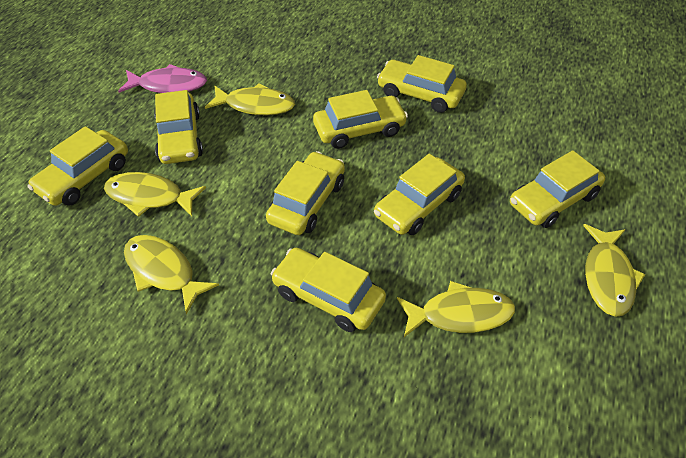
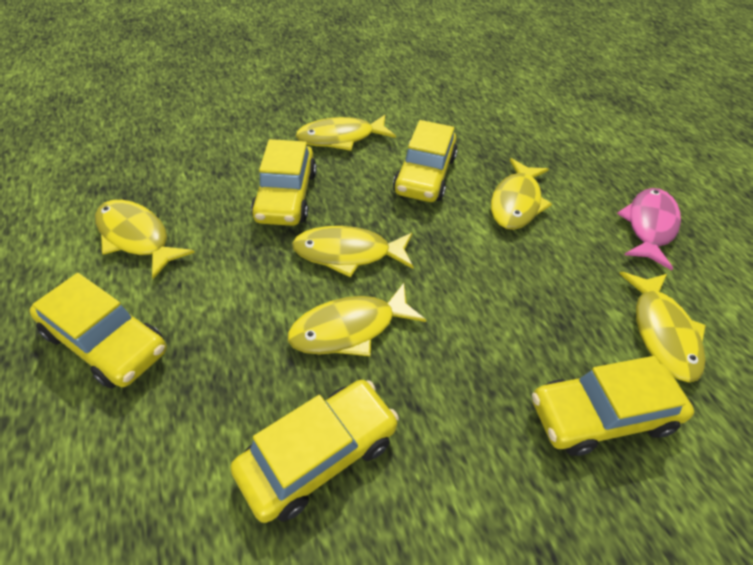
yellow car: [27,126,128,206] [154,90,203,164] [266,151,345,235] [271,248,386,332] [313,90,408,149] [374,154,465,235] [377,55,467,113] [510,150,605,228] = 8 -> [29,273,167,389] [230,380,399,523] [251,139,317,226] [393,120,458,202] [532,356,694,456] = 5
yellow fish: [104,172,206,217] [124,235,219,314] [205,83,295,116] [397,281,515,337] [583,224,646,317] = 5 -> [95,200,195,279] [288,283,426,356] [292,226,414,278] [296,115,396,151] [491,158,552,230] [619,272,706,383] = 6

